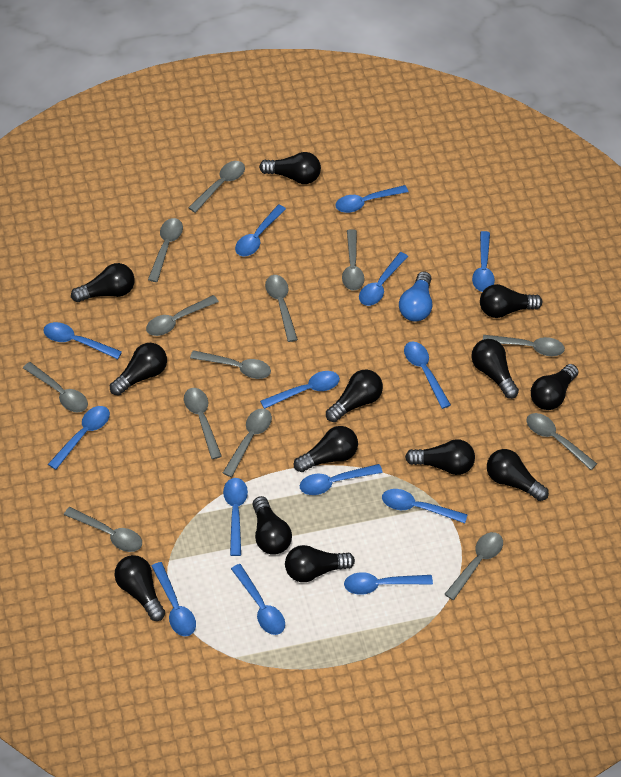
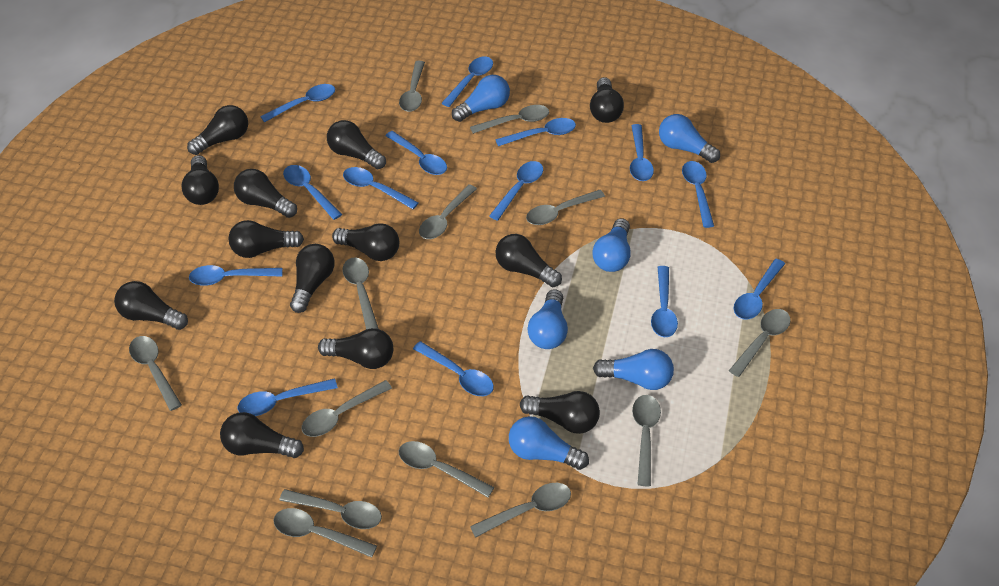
blue light bulb: [399,271,432,322] = 1 -> [452,75,510,122] [509,416,589,470] [528,289,568,349] [592,218,631,272] [593,349,674,390] [659,114,720,163] = 6

